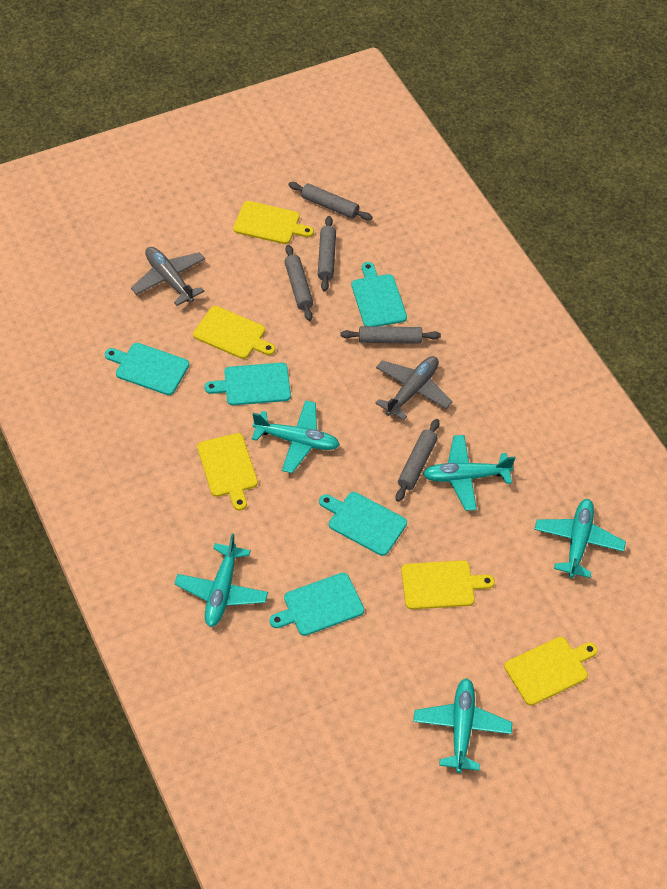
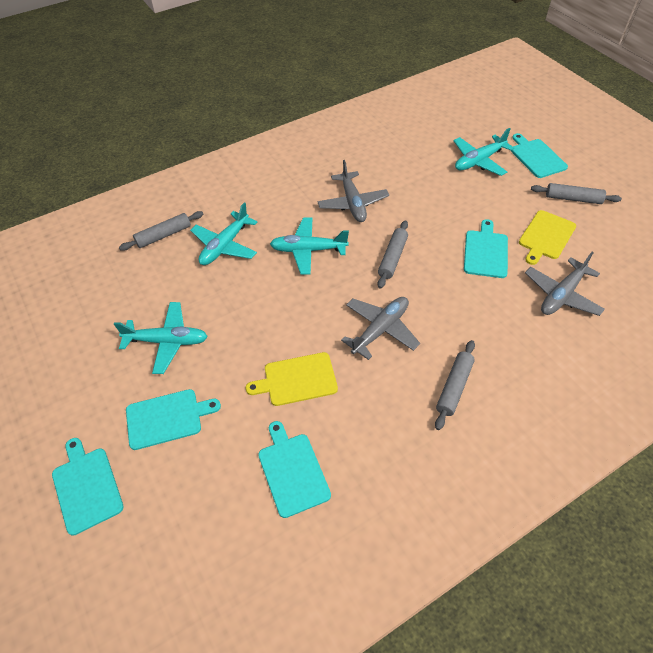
grey plane: [131,247,205,306] [375,356,452,420] = 2 -> [317,160,389,222] [341,297,420,360] [525,252,605,316] = 3
grey rolling pin: [285,245,313,321] [288,182,373,220] [318,216,336,292] [340,326,441,344] [396,419,439,502] = 5 -> [119,211,203,251] [378,221,408,288] [435,340,475,430] [531,183,622,204] = 4
turquoise plane: [174,534,268,627] [252,400,340,473] [413,678,512,773] [423,435,515,511] [534,499,626,578] = 5 -> [114,302,208,374] [190,202,257,265] [270,217,349,274] [453,128,514,176] = 4
yellow cutting board: [193,306,276,359] [197,433,258,511] [233,201,314,244] [401,560,495,609] [504,637,598,706] = 5 -> [246,352,338,406] [519,210,576,265] = 2

